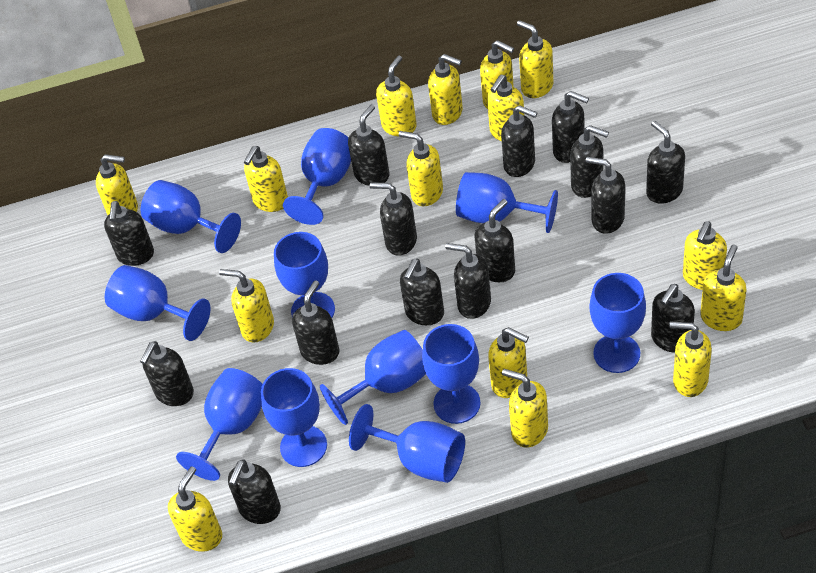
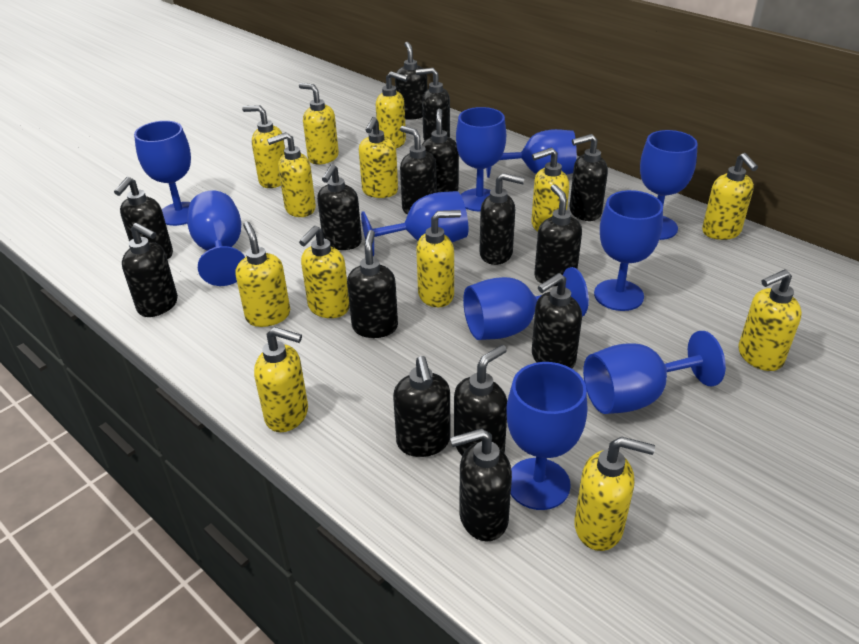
blue goblet: [105,265,211,341] [141,180,241,253] [176,368,263,481] [261,368,327,467] [274,232,335,318] [283,128,351,225] [320,330,426,425] [349,404,465,483] [422,324,481,424] [456,172,558,233] [590,273,646,373] = 11 -> [134,121,191,226] [187,190,245,286] [361,191,469,256] [456,107,506,211] [463,267,589,340] [486,129,577,178] [506,362,587,510] [583,331,726,414] [594,190,663,311] [640,130,698,240] = 10
yellow soap dispenser: [96,154,138,215] [168,466,222,552] [219,269,274,343] [244,146,288,212] [376,55,417,136] [399,131,443,206] [428,54,463,125] [480,40,514,109] [487,75,524,141] [488,327,529,398] [502,369,548,447] [517,20,553,98] [669,321,712,397] [683,221,727,290] [700,244,747,331] = 15 -> [236,222,290,327] [242,105,285,188] [254,327,308,432] [267,132,316,217] [299,83,339,165] [299,226,350,318] [359,117,398,198] [376,71,408,148] [416,210,461,307] [531,148,569,232] [574,437,655,551] [702,153,758,240] [738,269,802,371] = 13

